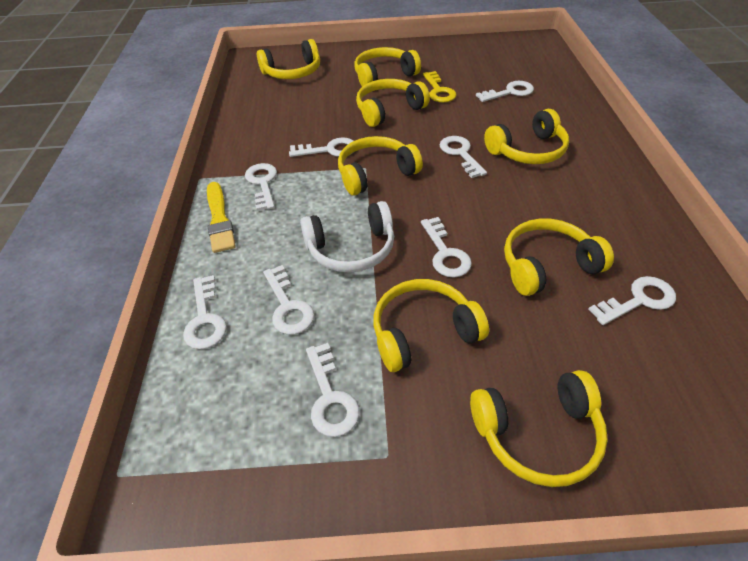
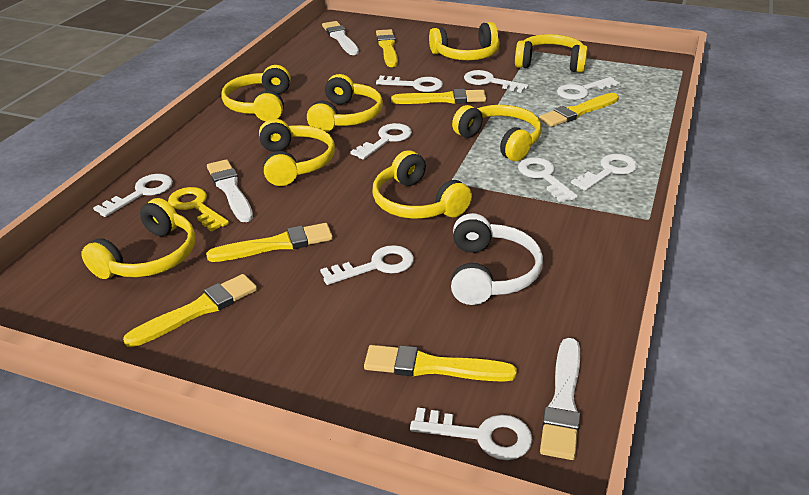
white brush: none = 0 -> [207,159,253,222] [322,21,359,55] [540,338,581,460] = 3
yellow brush: [207,182,236,253] = 1 -> [123,274,257,347] [206,223,333,262] [364,345,517,382] [376,29,398,67] [391,89,486,104] [539,93,619,127] = 6

